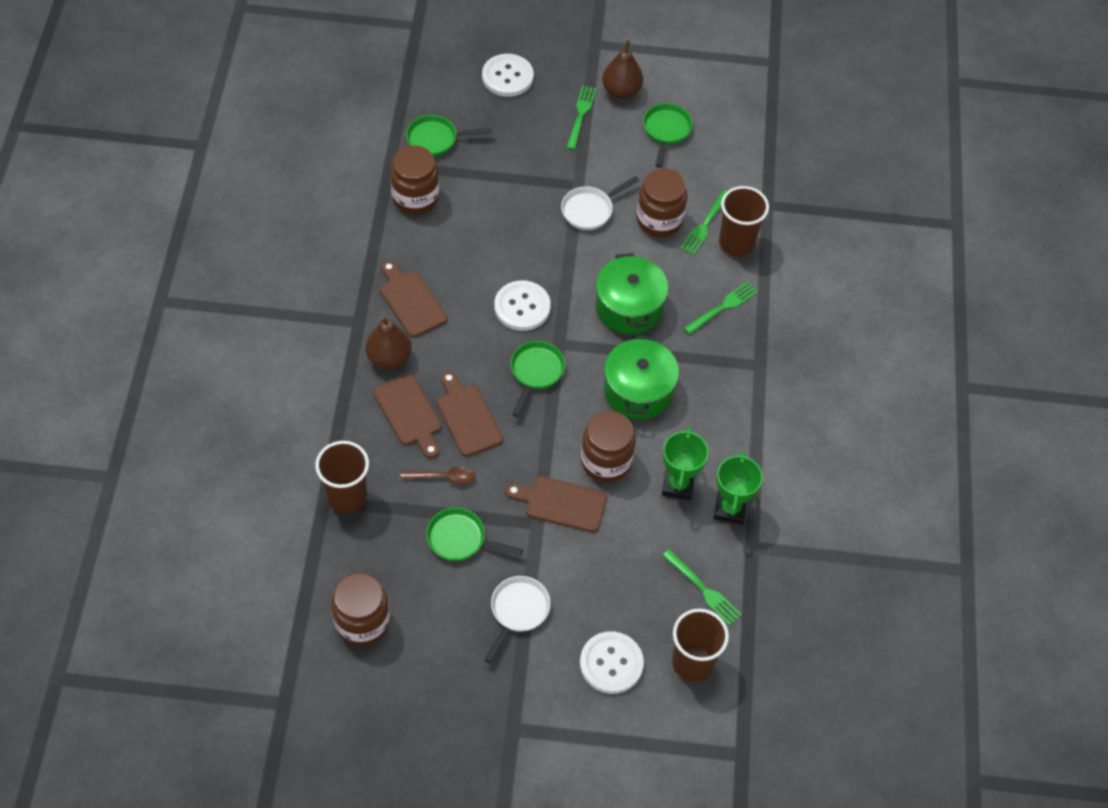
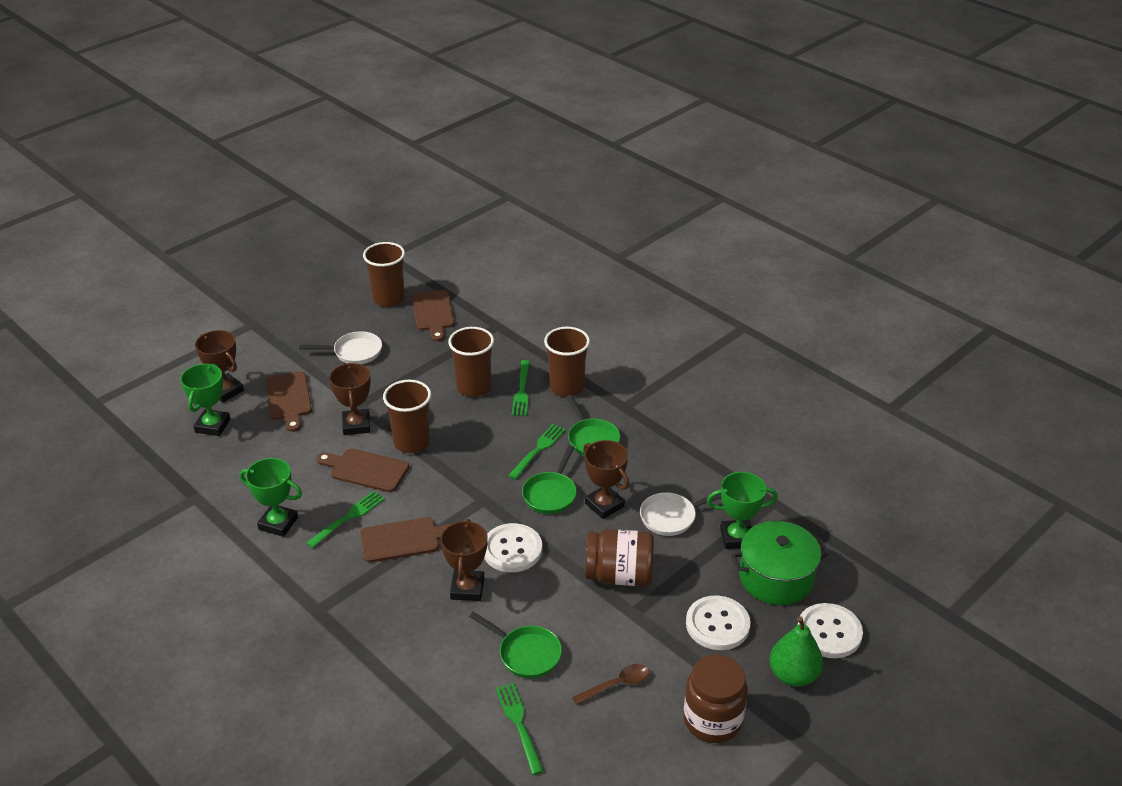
brown cup: [315,441,369,513] [672,609,729,681] [719,186,769,256] = 3 -> [363,242,405,307] [383,380,431,453] [448,327,494,397] [544,327,590,397] = 4
brown jar: [331,573,390,646] [390,145,439,215] [581,411,636,482] [636,168,687,237] = 4 -> [585,529,654,586] [683,654,748,743] = 2
brown pear: [366,316,412,369] [602,40,643,99] = 2 -> none = 0
brown trophy: none = 0 -> [195,330,244,402] [329,363,371,435] [440,519,487,601] [583,440,629,519] = 4
green pan: [406,115,492,156] [426,507,523,561] [510,341,565,417] [643,103,693,168] = 4 -> [469,612,562,678] [522,445,577,514] [567,395,620,455] = 3
green pear: none = 0 -> [770,616,823,687] = 1
green pot: [595,253,668,334] [604,335,679,420] = 2 -> [731,521,829,605] = 1
green trophy: [662,426,708,500] [714,451,763,525] = 2 -> [180,363,230,436] [240,458,302,537] [707,472,777,549] = 3

